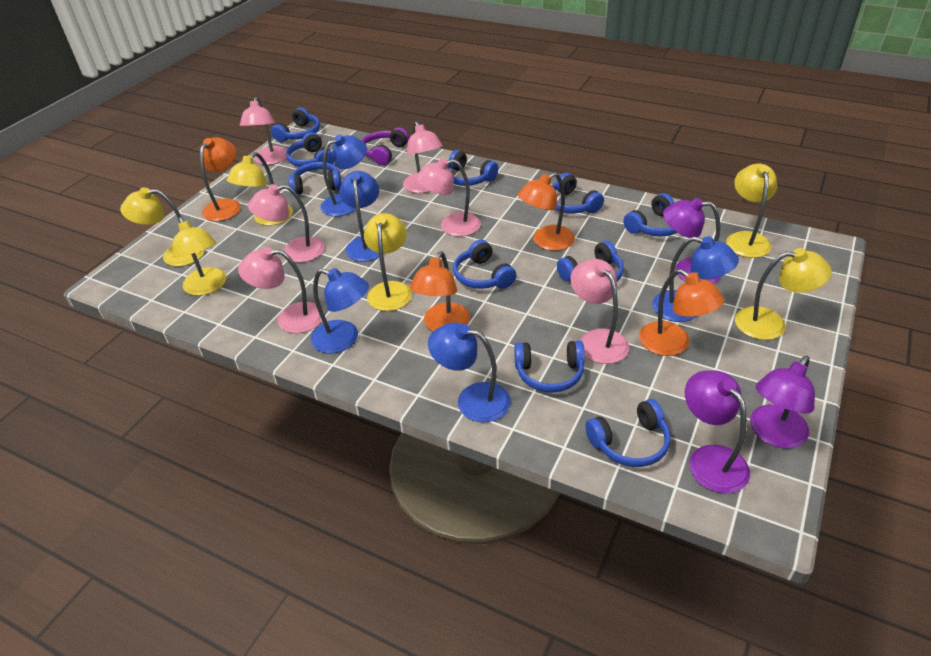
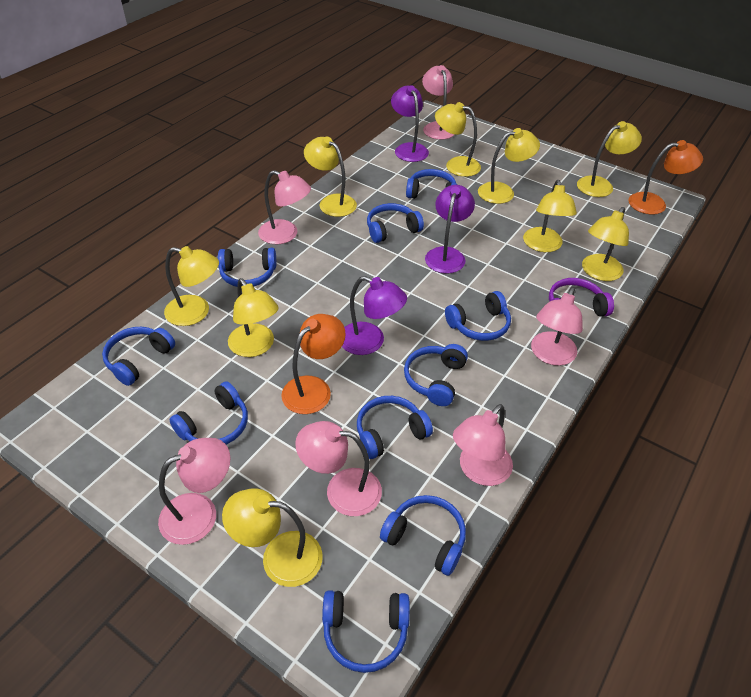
blue lamp: [311,268,369,353] [320,135,367,216] [339,171,379,262] [428,323,510,423] [652,236,739,322] = 5 -> none = 0
orange lamp: [200,137,241,221] [410,251,470,331] [518,172,575,251] [639,269,724,356] = 4 -> [281,314,346,414] [628,140,703,215] = 2
yellow lamp: [120,187,205,266] [172,217,227,296] [227,152,293,226] [364,213,412,311] [726,163,777,258] [735,248,832,340] = 6 -> [164,246,219,326] [222,488,323,587] [228,278,279,357] [304,136,357,217] [435,102,481,177] [478,128,540,204] [523,180,577,252] [577,121,642,197] [582,207,629,281] = 9

